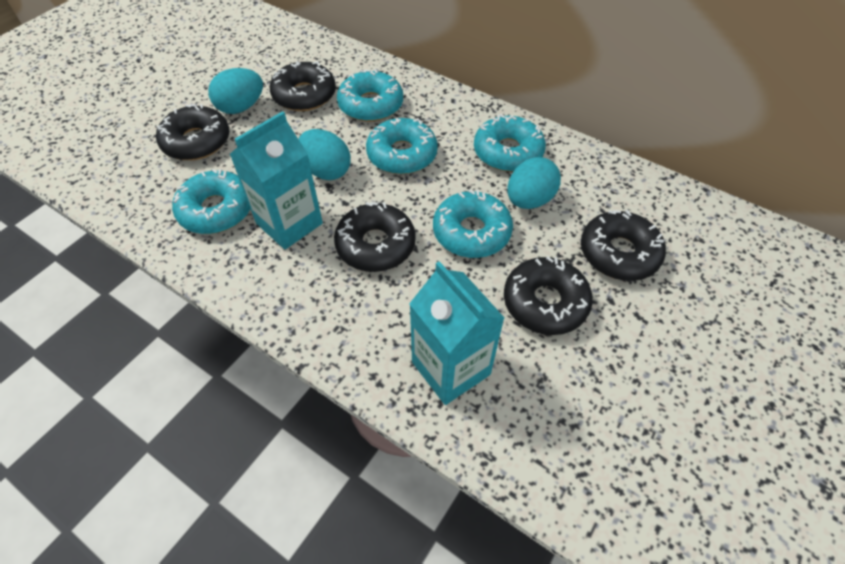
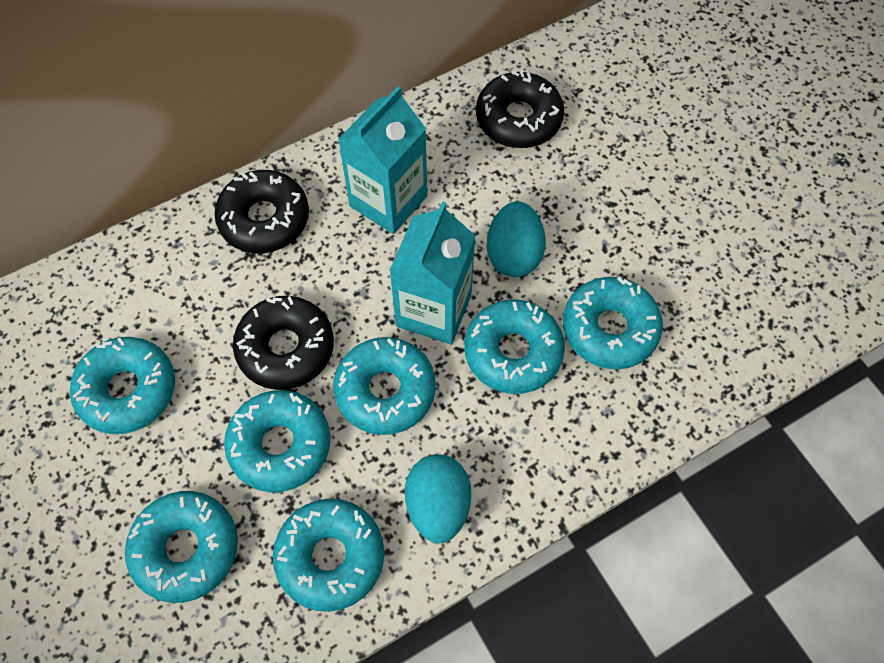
black donut: [156,104,229,160] [270,61,336,111] [334,202,416,272] [504,256,593,335] [581,210,666,281] = 5 -> [214,170,309,253] [233,296,334,390] [476,70,564,148] = 3
turquoise donut: [172,169,250,234] [337,69,403,122] [366,118,438,174] [433,190,513,258] [474,114,546,172] = 5 -> [70,337,175,434] [125,491,238,603] [224,390,330,492] [273,499,384,612] [334,337,436,435] [464,300,565,394] [563,277,663,369] = 7
turquoise egg: [208,68,263,114] [299,129,351,180] [507,157,561,209] = 3 -> [405,454,471,543] [486,201,546,277] = 2

